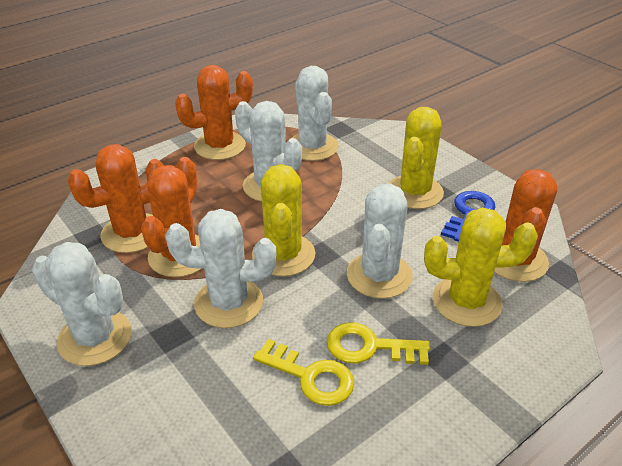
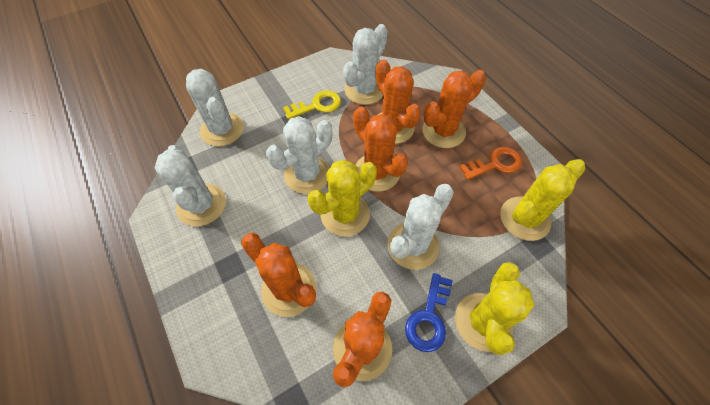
orange cactus: [67,144,164,253] [141,157,201,277] [175,65,253,160] [494,169,558,282] = 4 -> [241,233,317,317] [333,292,392,387] [353,107,408,192] [376,60,421,144] [422,70,486,148] = 5
orange key: none = 0 -> [460,147,522,180] = 1
yellow key: [253,339,354,406] [327,322,430,365] = 2 -> [283,90,341,119] = 1

